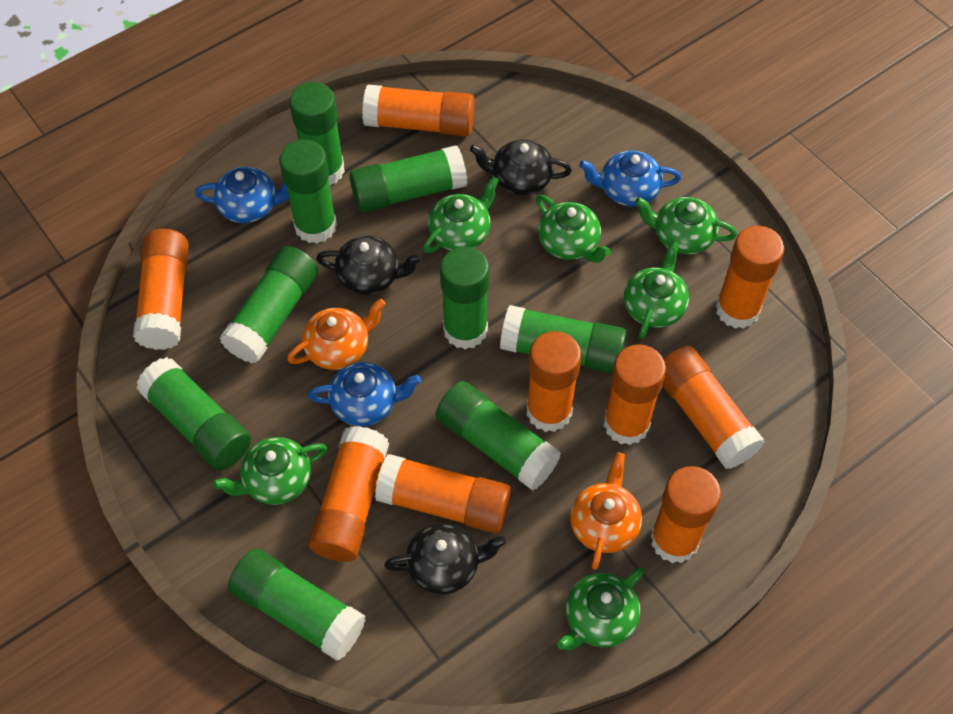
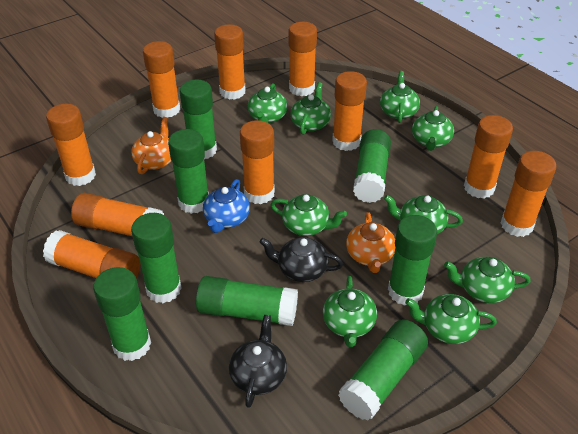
black teapot: [316,236,422,295] [384,523,506,594] [470,140,572,195] = 3 -> [229,315,287,408] [260,237,343,282] = 2
blue teapot: [195,167,289,223] [308,362,421,426] [579,151,681,207] = 3 -> [203,179,250,233] = 1
green glue stick: [136,357,251,470] [219,246,318,363] [228,548,366,661] [279,139,337,244] [289,82,345,186] [350,145,467,213] [436,381,561,491] [440,247,489,349] [500,305,627,373] = 9 -> [93,267,151,361] [131,213,182,303] [168,129,209,214] [180,79,217,159] [196,276,298,326] [338,319,428,420] [353,129,391,203] [388,215,437,306] = 8
green teapot: [213,437,327,505] [423,176,499,253] [536,195,611,263] [557,567,644,650] [624,241,689,339] [635,197,737,255] = 6 -> [248,83,288,123] [270,194,347,236] [290,82,331,135] [323,276,377,347] [380,71,420,123] [384,195,463,234] [405,294,497,344] [412,106,454,151] [444,257,531,303] = 9
orange glue stick: [133,229,189,350] [308,426,389,562] [362,84,475,136] [375,454,511,533] [526,331,581,432] [604,344,666,445] [650,466,721,563] [662,346,765,469] [716,226,784,329] = 9 -> [43,230,140,279] [46,104,96,186] [71,193,164,236] [143,41,180,118] [214,24,246,100] [240,120,275,204] [289,22,317,96] [332,71,367,151] [464,115,513,198] [501,151,556,237] = 10

